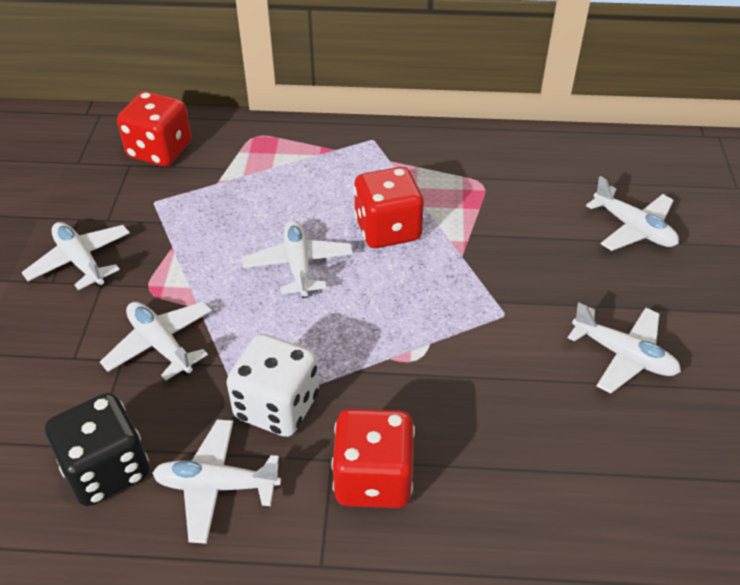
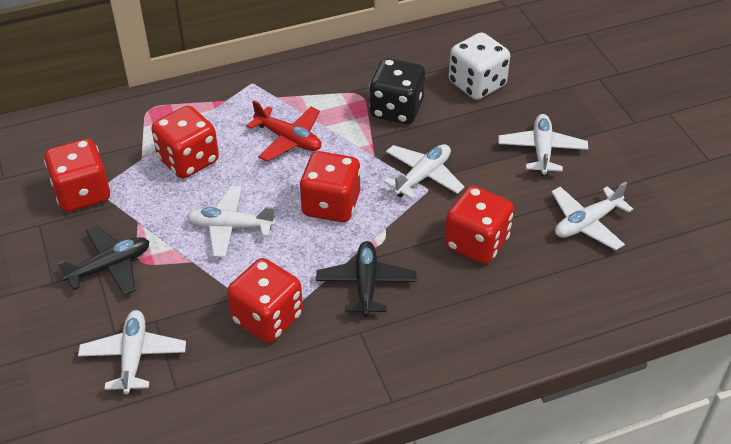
black plane: none = 0 -> [57,226,150,295] [316,241,417,317] = 2
red dice: [117,91,192,166] [331,409,415,508] [354,167,424,248] = 3 -> [44,139,111,212] [151,106,219,179] [227,258,303,343] [299,151,361,222] [444,186,514,264] = 5
red plane: none = 0 -> [246,100,321,162] = 1
white plane: [21,222,130,290] [100,302,212,381] [152,419,281,544] [242,220,353,298] [568,303,681,394] [586,176,679,251] = 6 -> [78,310,186,394] [187,186,276,258] [384,144,464,200] [498,114,588,176] [551,182,633,250] = 5

